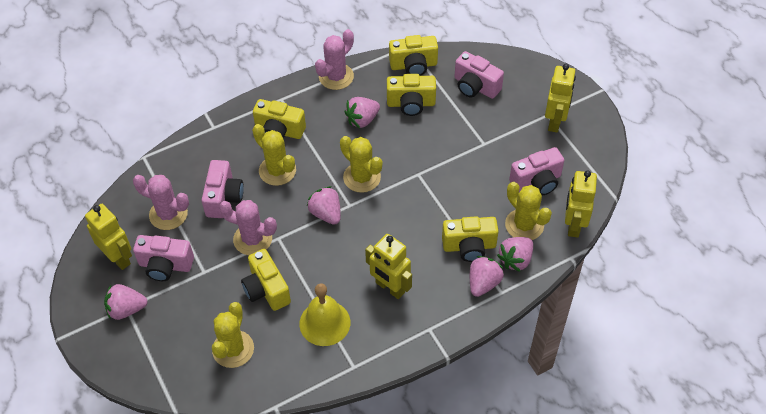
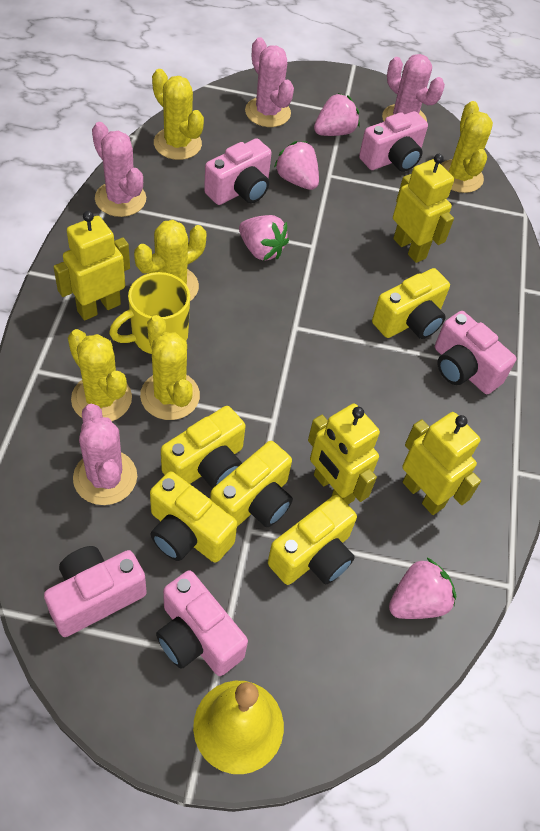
pink cactus: [133,175,189,230] [219,200,277,255] [315,29,354,90] = 3 -> [73,404,137,505] [92,122,146,217] [245,37,294,127] [382,54,445,122] = 4
pink camera: [133,235,194,281] [202,160,244,218] [454,51,504,99] [509,147,565,195] = 4 -> [44,546,147,637] [156,570,248,676] [204,138,272,205] [359,111,428,172] [435,311,516,394] = 5
pink strawberry: [104,284,148,320] [307,186,341,225] [345,97,380,128] [470,256,504,297] [497,237,533,272] = 5 -> [239,215,289,261] [274,141,319,190] [314,93,360,136] [389,558,456,619] = 4
yellow cactus: [212,302,254,368] [252,124,296,186] [340,136,382,193] [505,182,552,240] = 4 -> [68,329,132,421] [134,220,206,301] [140,315,200,420] [152,69,204,160] [441,101,493,193] = 5
yellow mug: none = 0 -> [109,272,190,354] = 1

